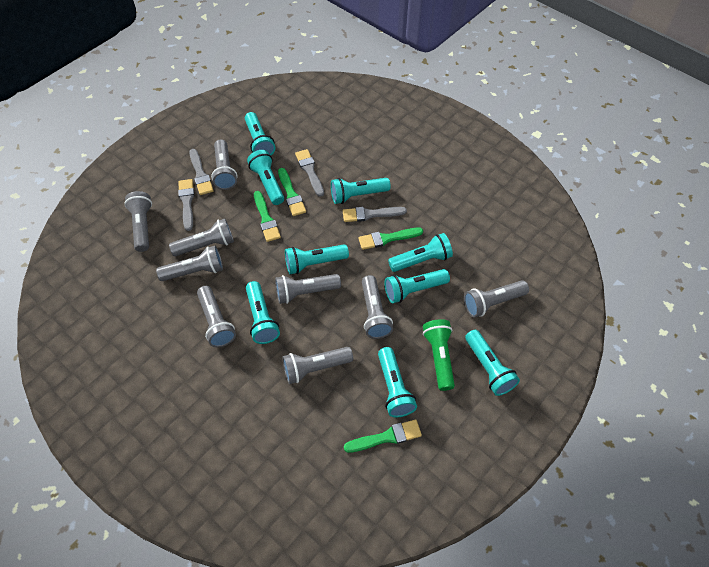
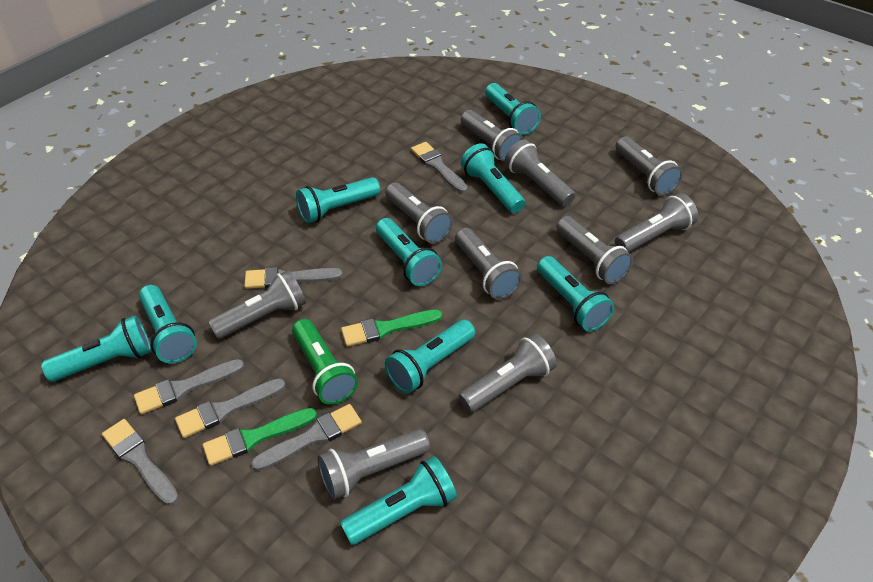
green brush: [254,191,281,242] [278,168,306,216] [344,420,422,453] [358,228,423,250] = 4 -> [203,408,317,466] [341,309,442,347] = 2
grey brush: [178,179,194,231] [189,149,214,195] [295,149,324,197] [343,207,407,222] = 4 -> [102,419,179,505] [134,359,244,415] [175,378,286,438] [244,267,342,289] [251,404,362,471] [411,142,468,193] = 6
grey flashlight: [124,191,152,252] [156,246,223,281] [169,219,234,256] [197,286,236,347] [211,139,238,190] [275,274,341,304] [282,347,353,384] [362,275,393,339] [464,280,529,317] = 9 -> [208,270,306,339] [317,429,430,500] [385,182,453,244] [455,228,522,300] [458,333,557,413] [461,110,524,162] [505,139,575,207] [556,216,633,284] [615,193,698,252] [616,137,683,196] = 10

